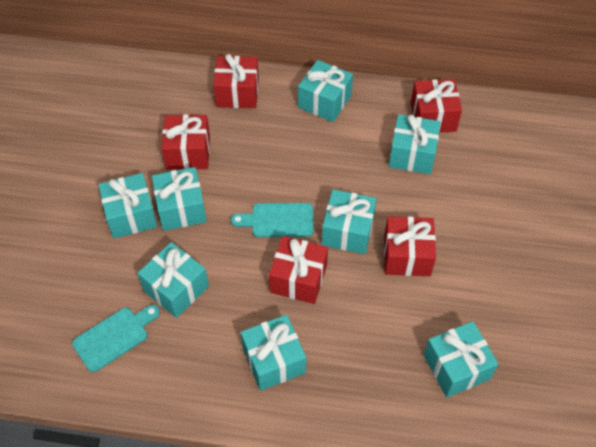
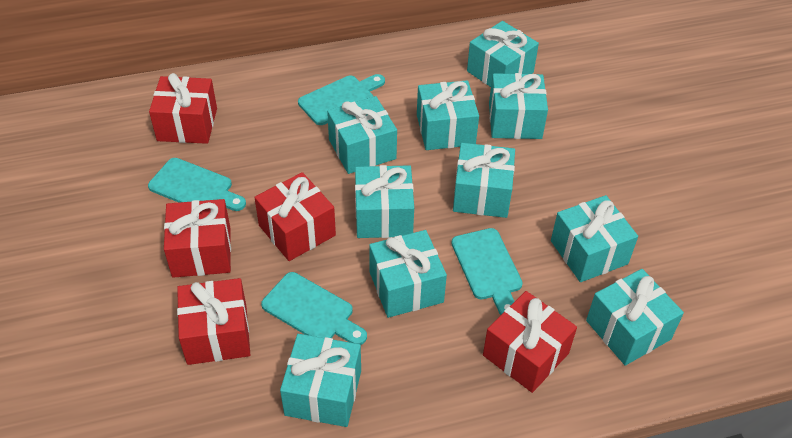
turquoise cutting board: [72,305,160,372] [231,203,314,237] = 2 -> [148,158,246,211] [261,272,367,345] [298,74,385,125] [451,228,523,315] = 4
turquoise gift: [98,173,157,238] [137,242,209,318] [152,167,207,231] [241,315,306,391] [298,60,353,122] [322,189,377,254] [389,114,441,174] [424,321,498,398] = 8 -> [280,334,361,427] [327,96,397,174] [355,165,414,238] [369,230,447,318] [417,80,479,150] [453,143,515,218] [467,21,539,87] [489,73,548,139] [551,195,638,282] [586,269,684,366] = 10

